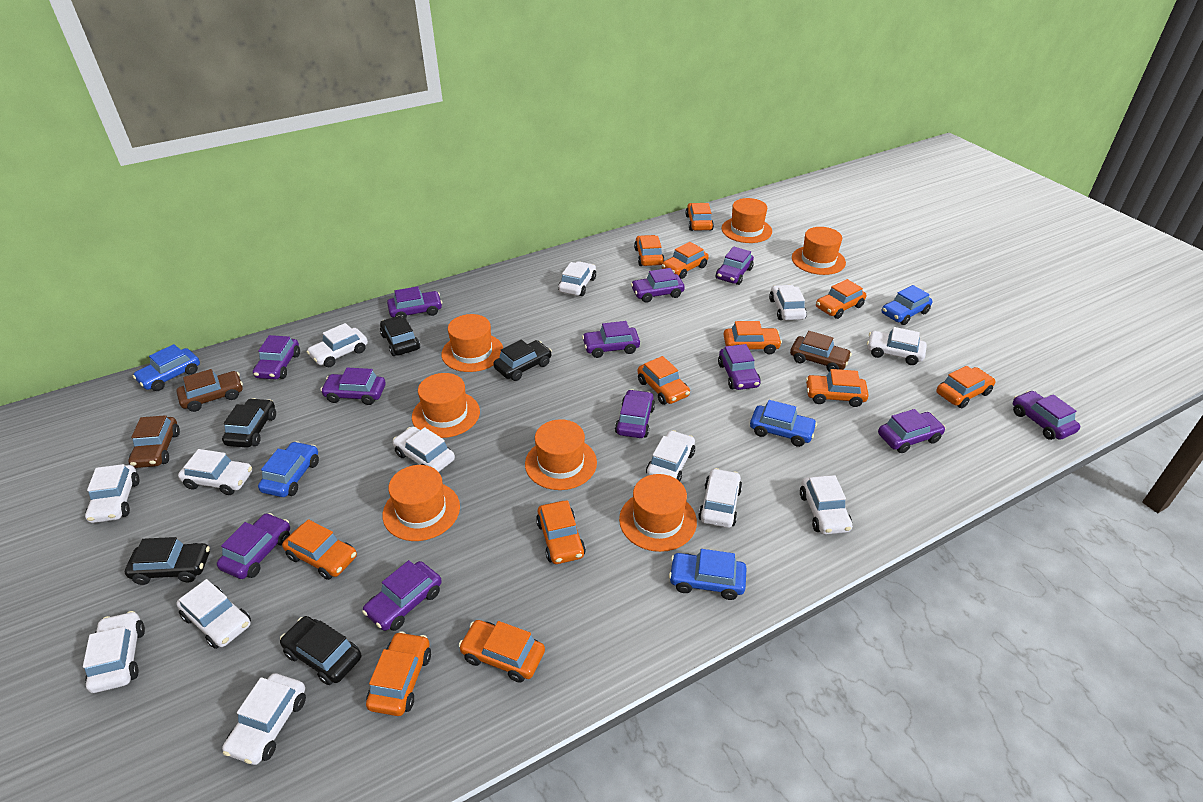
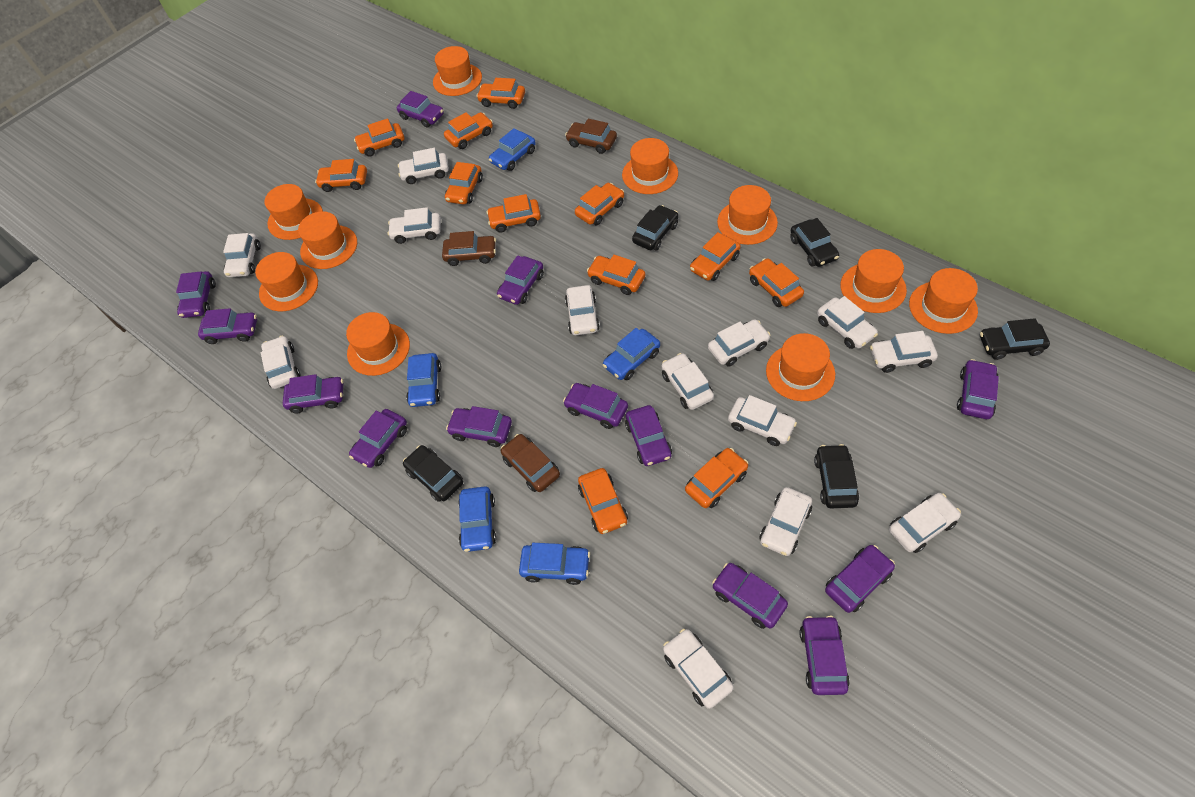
orange hat: [383,465,460,541] [412,373,480,438] [441,314,503,372] [525,419,597,490] [619,474,697,552] [722,198,772,243] [792,227,846,275] = 7 -> [255,252,318,311] [264,184,323,240] [298,211,357,269] [346,312,410,376] [433,46,482,96] [622,138,678,194] [717,185,778,245] [766,333,835,401] [840,249,907,313] [909,268,978,334] = 10
purple car: [217,513,290,579] [253,335,300,379] [320,368,386,405] [362,560,442,631] [387,286,442,318] [582,321,640,358] [615,389,655,438] [631,268,685,303] [716,247,754,285] [718,344,761,390] [878,409,945,453] [1013,391,1080,440] = 12 -> [176,271,216,318] [198,308,257,344] [283,374,343,413] [349,409,407,468] [397,91,444,128] [446,406,512,447] [497,255,544,305] [563,383,628,429] [625,405,672,466] [712,563,788,629] [799,616,850,695] [825,545,895,613] [957,359,999,419] = 13

